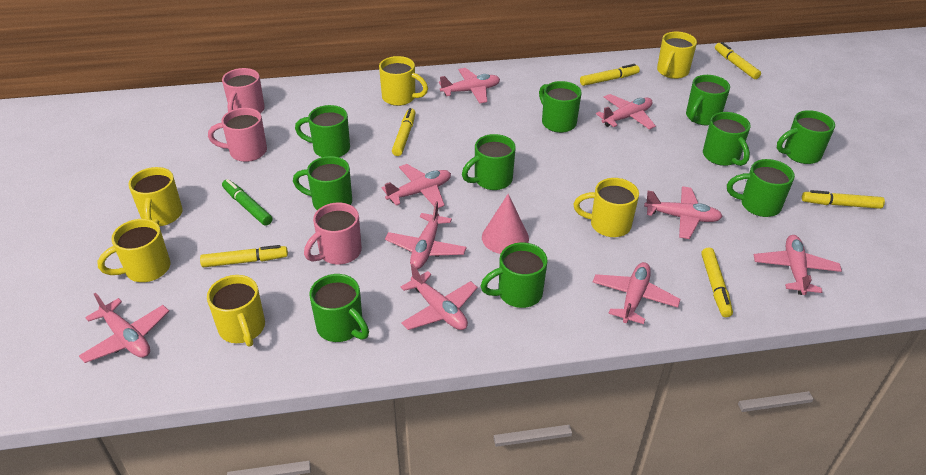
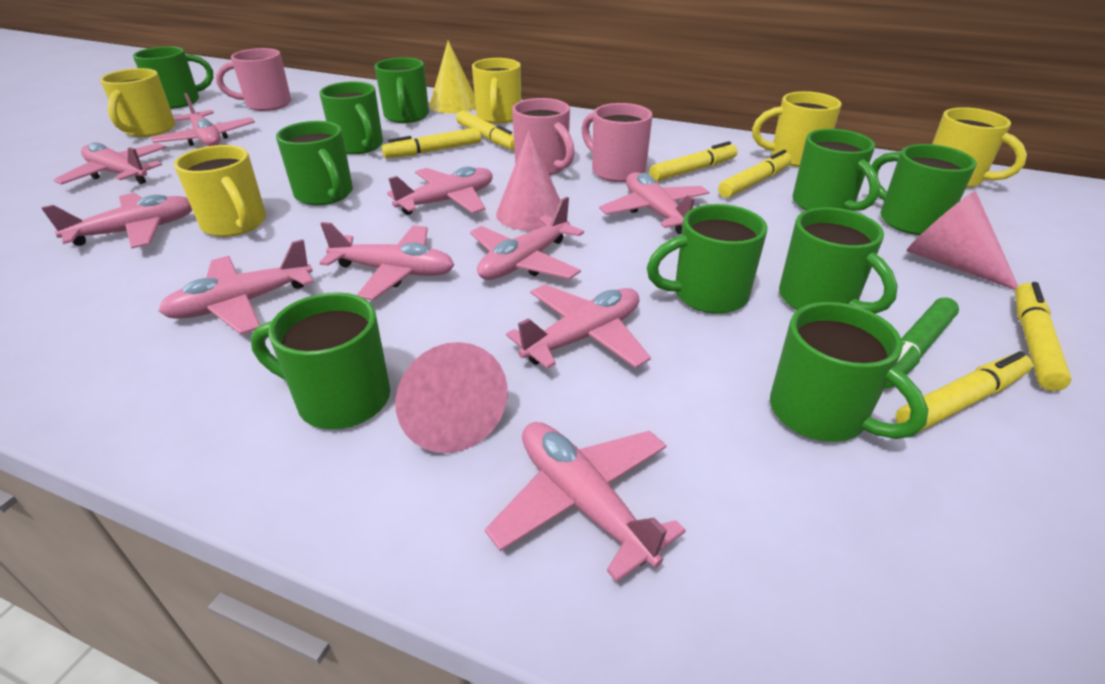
pink cone: [482,194,529,254] = 1 -> [395,342,508,453] [496,130,560,231] [906,191,1018,290] = 3
pink plane: [79,293,169,363] [382,164,451,208] [385,201,467,269] [400,264,478,330] [439,68,500,103] [593,262,681,324] [596,94,656,130] [644,186,723,239] [754,235,842,295] = 9 -> [41,193,192,249] [54,142,167,185] [151,93,255,146] [158,239,314,335] [320,222,454,300] [387,166,493,215] [470,197,584,280] [485,422,686,582] [506,284,651,369] [599,172,709,234] = 10
yellow cone: none = 0 -> [429,40,476,113] = 1
yellow mug: [97,219,170,282] [128,167,183,226] [207,275,265,347] [379,56,428,106] [574,178,639,237] [657,32,697,79] = 6 -> [100,68,175,137] [174,145,266,237] [472,58,521,124] [752,91,842,167] [932,107,1027,188] = 5

